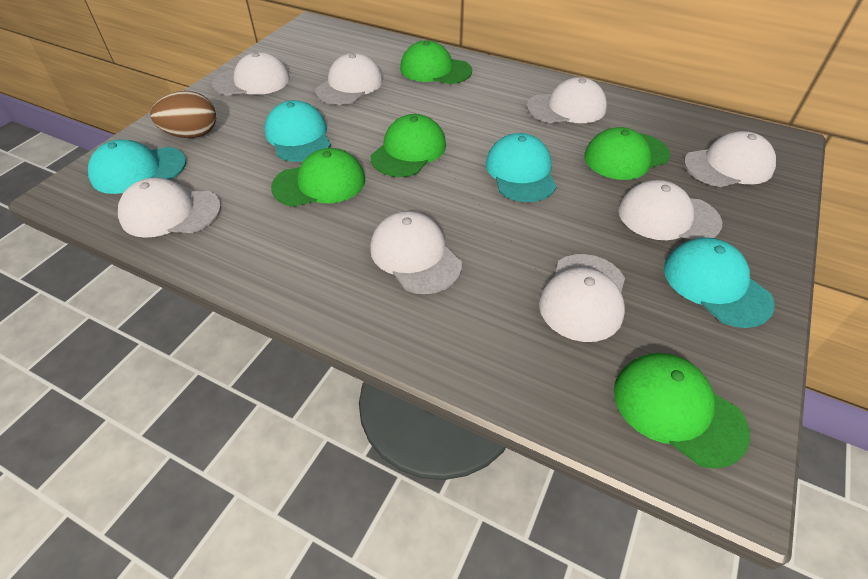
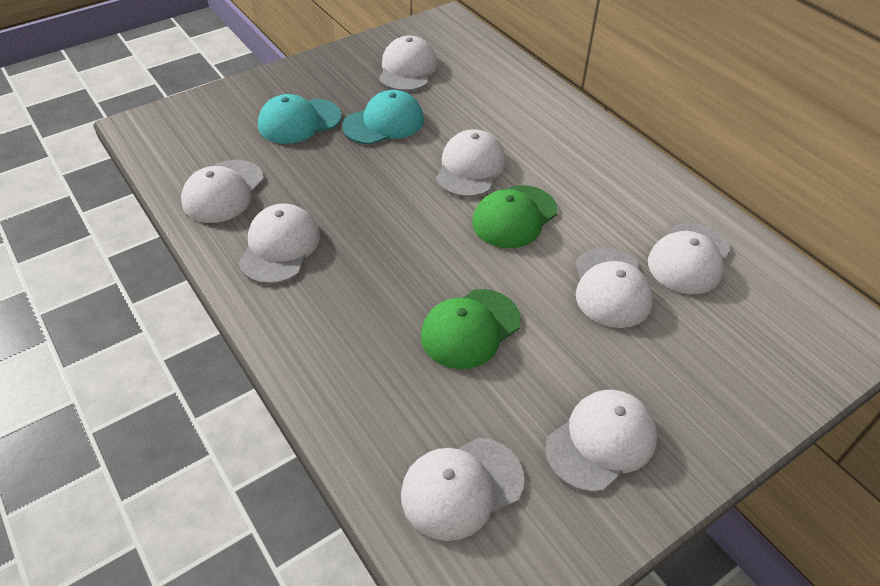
brown egg: [150,91,216,138] = 1 -> none = 0
green cap: [271,148,365,207] [371,114,446,177] [400,40,472,84] [584,127,670,180] [614,353,750,469] = 5 -> [421,289,521,369] [472,185,557,248] = 2
turquoise cap: [88,139,186,194] [265,100,331,162] [486,133,556,202] [664,237,775,328] = 4 -> [258,94,341,144] [342,90,424,145] = 2

